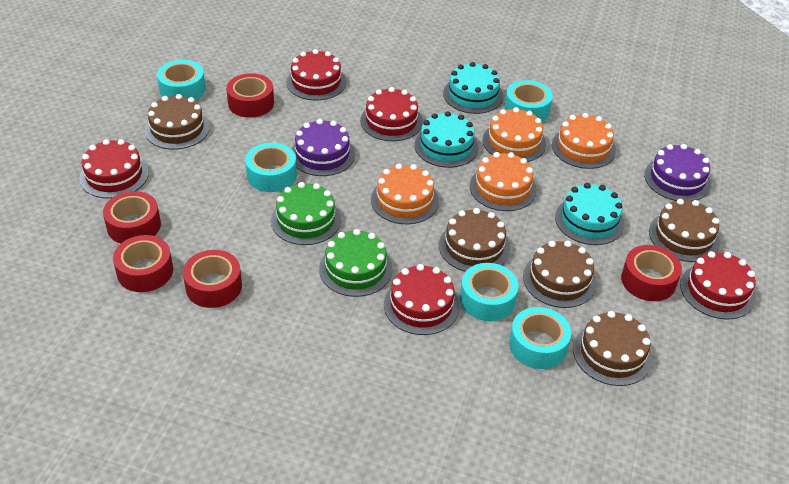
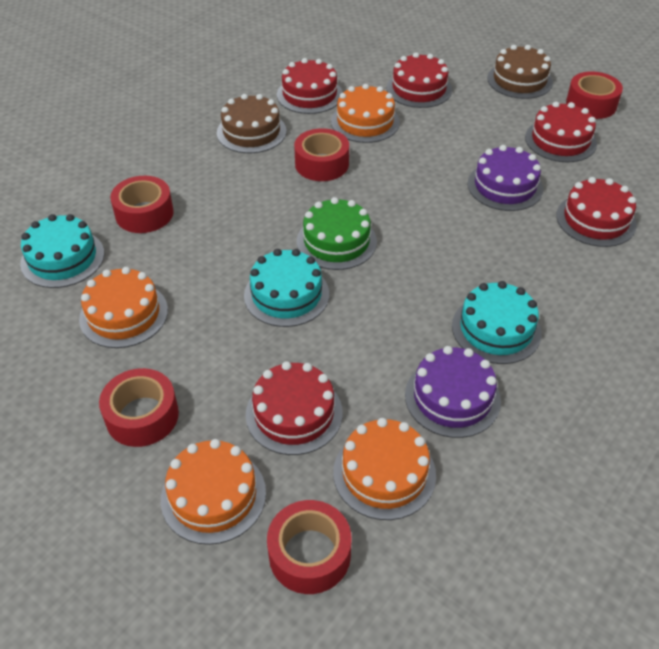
brown cake: [145,94,210,150] [439,208,510,272] [523,241,597,308] [573,311,652,386] [649,199,720,262] = 5 -> [217,94,287,153] [487,45,553,99] = 2
green cake: [271,182,341,245] [319,229,393,297] = 2 -> [297,197,377,270] = 1
turquoise tape: [157,60,206,100] [245,143,297,192] [460,263,518,321] [504,80,553,122] [509,307,571,369] = 5 -> none = 0

